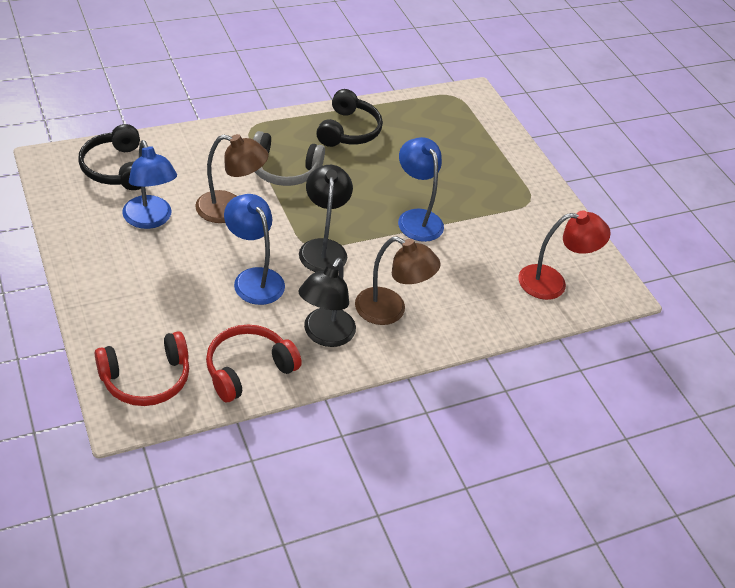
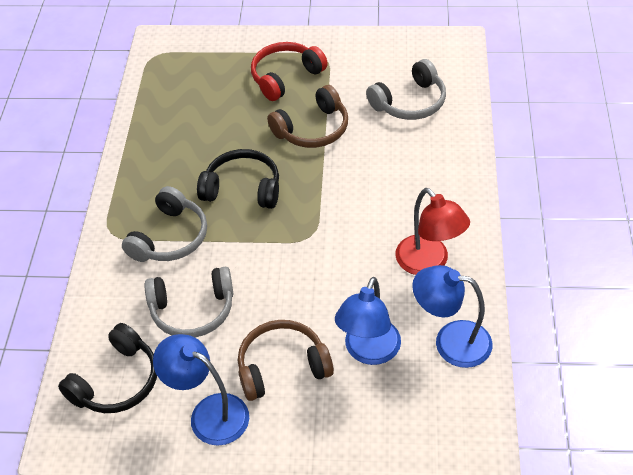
black lamp: [298,258,356,347] [299,165,353,272] = 2 -> none = 0
brown headphones: none = 0 -> [238,320,334,401] [267,85,348,148] = 2
brown lamp: [195,134,269,223] [355,237,441,325] = 2 -> none = 0
grey headphones: [253,131,325,186] = 1 -> [122,186,207,262] [145,267,233,338] [366,59,446,120] = 3
red headphones: [95,331,189,406] [206,324,302,402] = 2 -> [251,42,328,101] = 1

